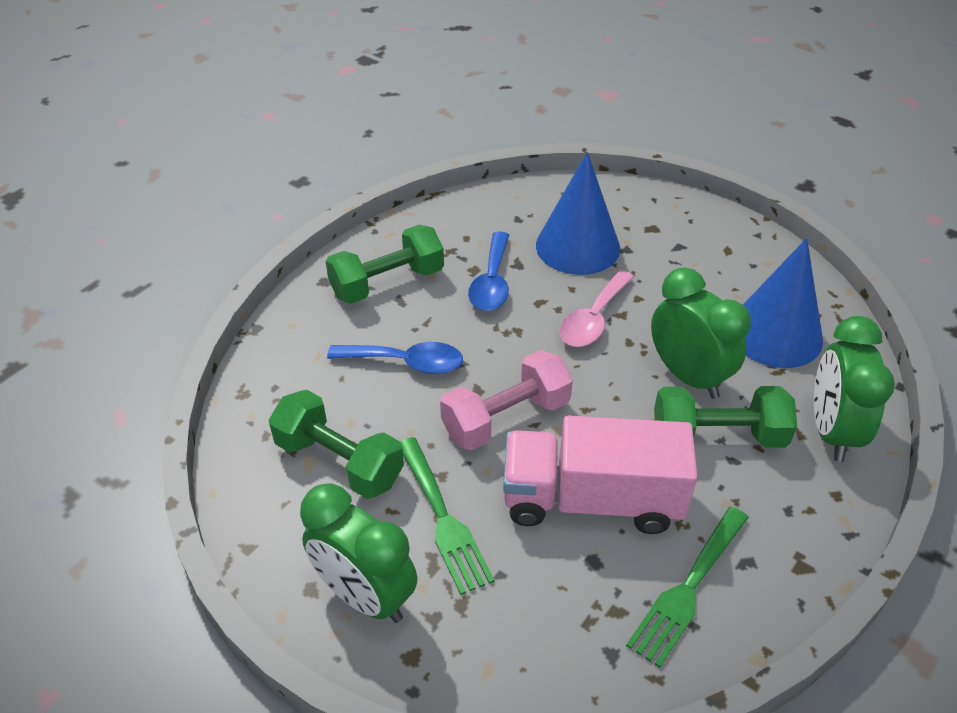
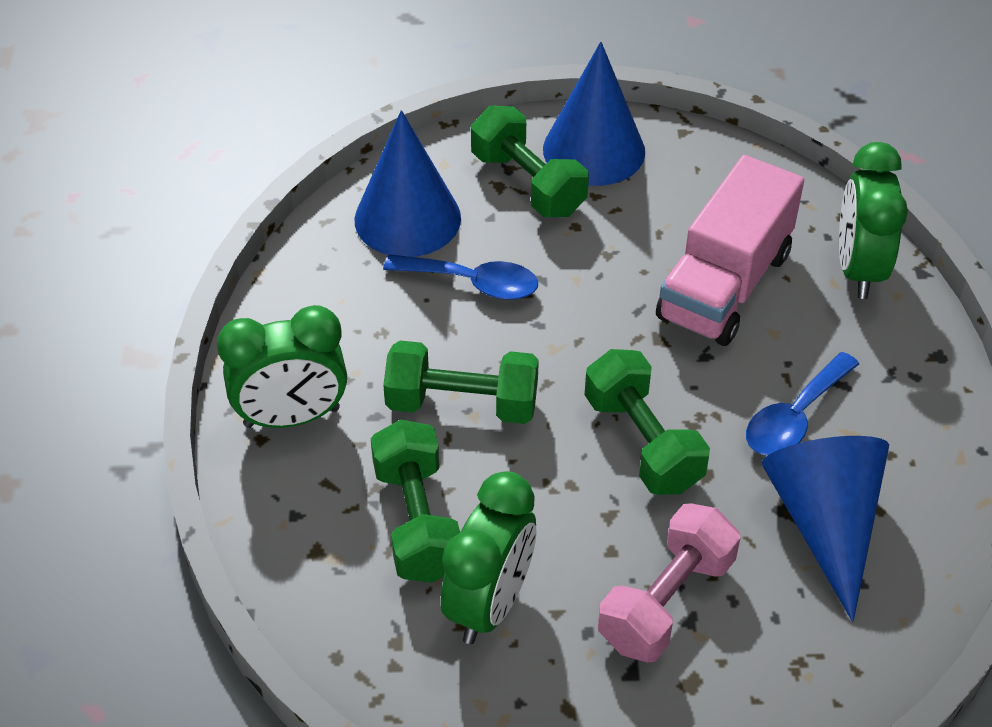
blue cone: [536,152,620,275] [743,238,823,368] = 2 -> [354,110,461,257] [543,42,645,186] [762,436,889,622] = 3
green dumbbell: [268,389,404,499] [326,225,444,304] [654,386,797,448] = 3 -> [371,420,460,583] [383,341,539,424] [471,105,589,217] [585,349,710,495] = 4
green fork: [400,437,494,595] [626,507,749,668] = 2 -> none = 0
pink spoon: [559,270,634,347] = 1 -> none = 0

